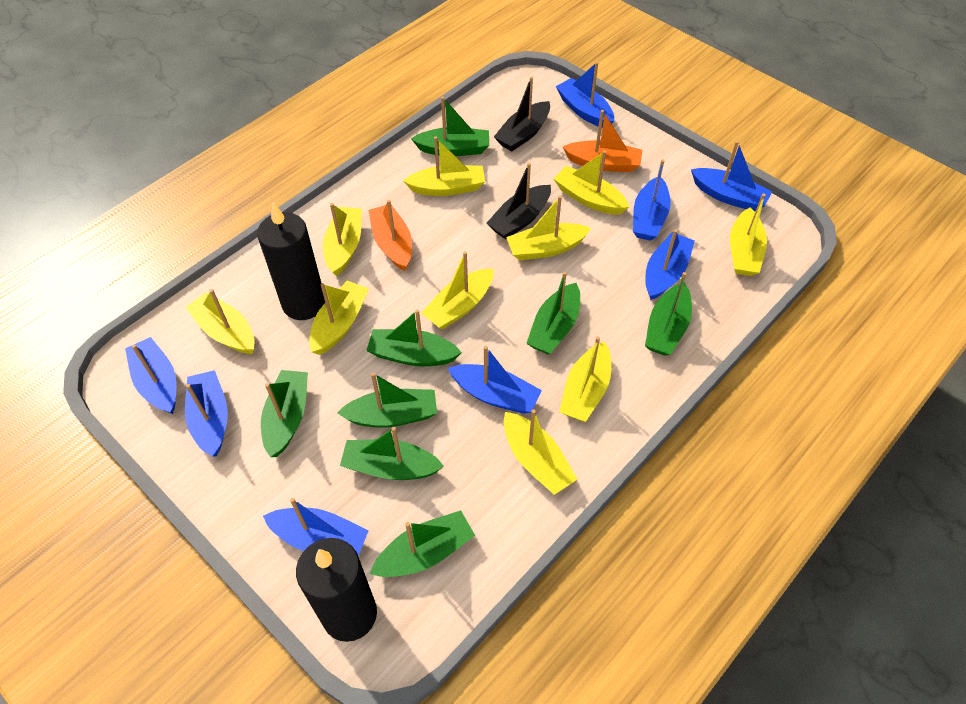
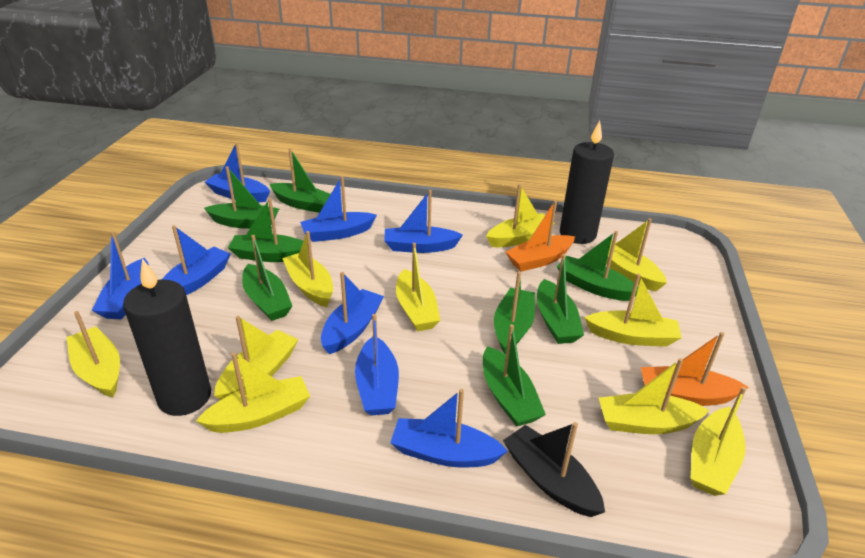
black boat: [486,163,551,239] [494,76,550,151] = 2 -> [503,422,605,517] = 1

